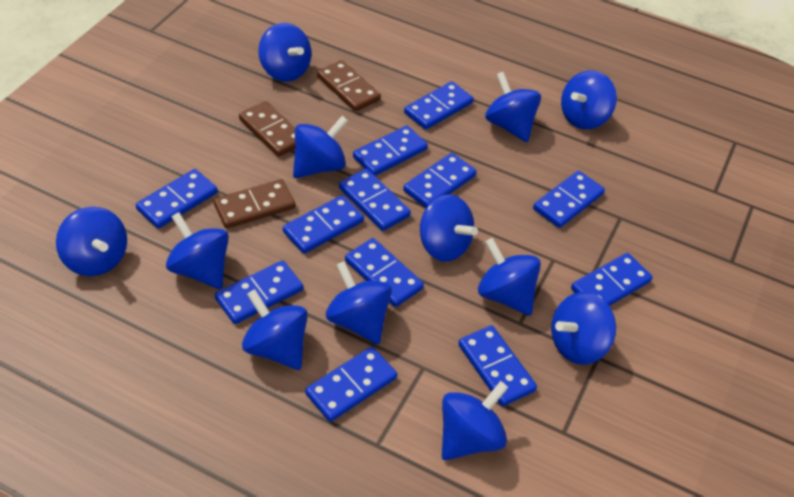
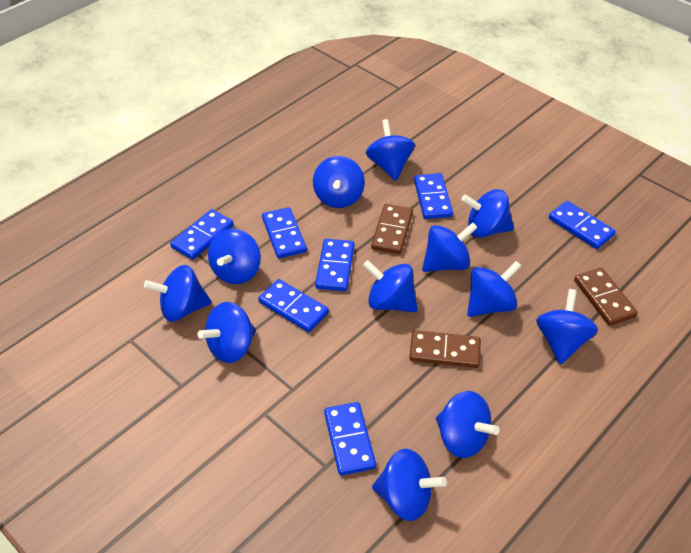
blue domino: [136,169,218,229] [215,260,303,324] [283,195,364,254] [305,347,397,422] [339,169,411,231] [345,238,424,307] [353,125,428,176] [403,153,476,208] [404,81,473,130] [458,325,537,406] [533,171,605,228] [571,253,653,306] = 12 -> [170,209,234,260] [258,279,329,332] [262,207,307,259] [315,239,354,291] [324,402,376,475] [414,173,453,219] [549,201,616,249] = 7

